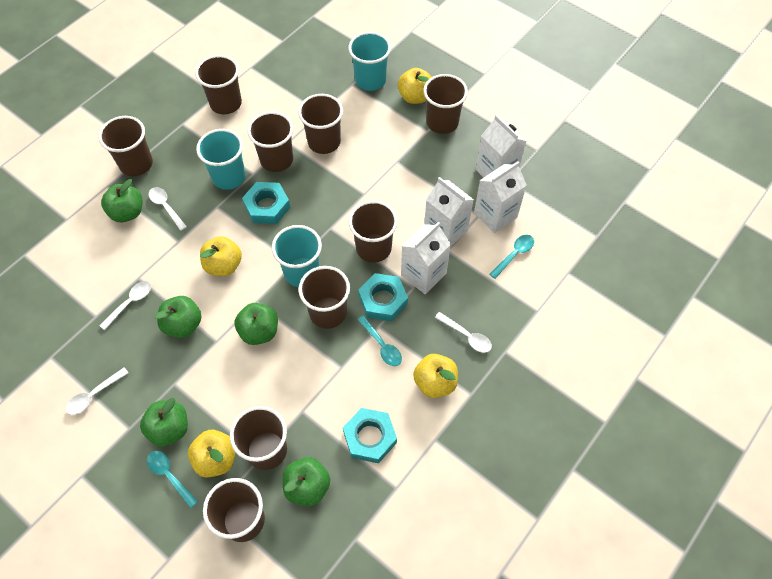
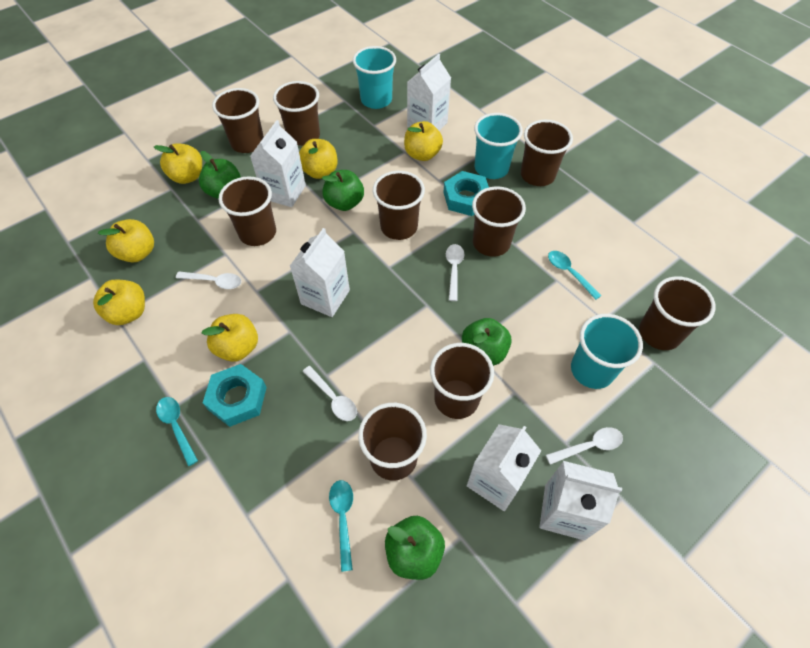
green apple: [101,179,142,222] [140,398,188,447] [154,296,202,338] [234,303,278,345] [282,457,330,506] = 5 -> [199,151,241,199] [322,170,364,211] [385,516,445,580] [462,318,512,366] = 4
turquoise nut: [242,182,290,224] [343,408,397,463] [358,273,408,322] = 3 -> [203,364,267,427] [443,171,489,216] = 2
white carton: [401,222,451,295] [424,177,474,246] [474,161,527,233] [476,114,526,178] = 4 -> [250,120,306,207] [290,228,350,317] [407,54,451,130] [467,424,541,511] [540,461,622,540] = 5
yellow apple: [188,430,235,477] [200,236,242,276] [398,68,432,104] [413,354,458,398] = 4 -> [93,280,145,325] [98,219,154,263] [154,143,202,184] [202,314,258,362] [299,139,338,179] [404,121,443,161] = 6

